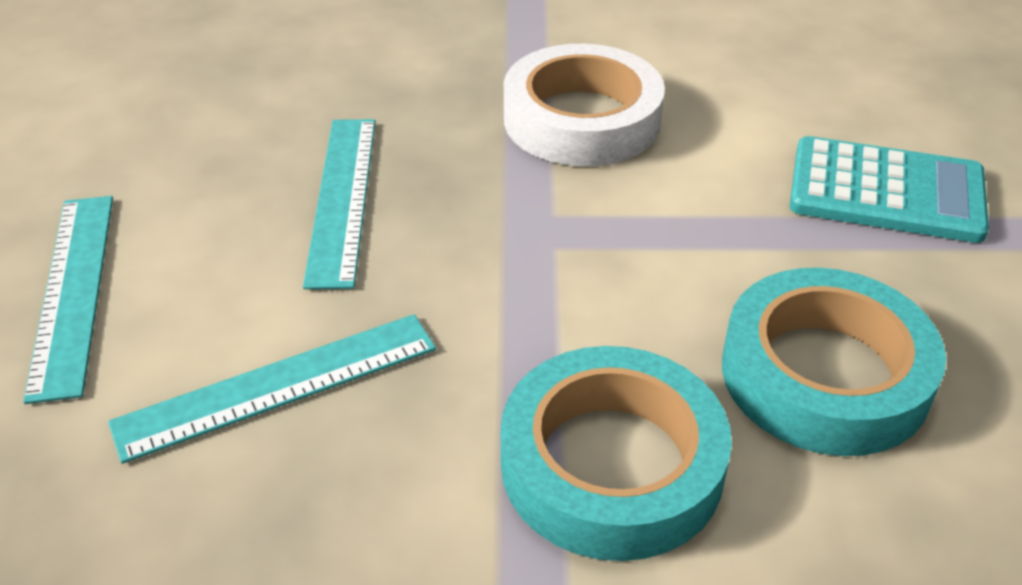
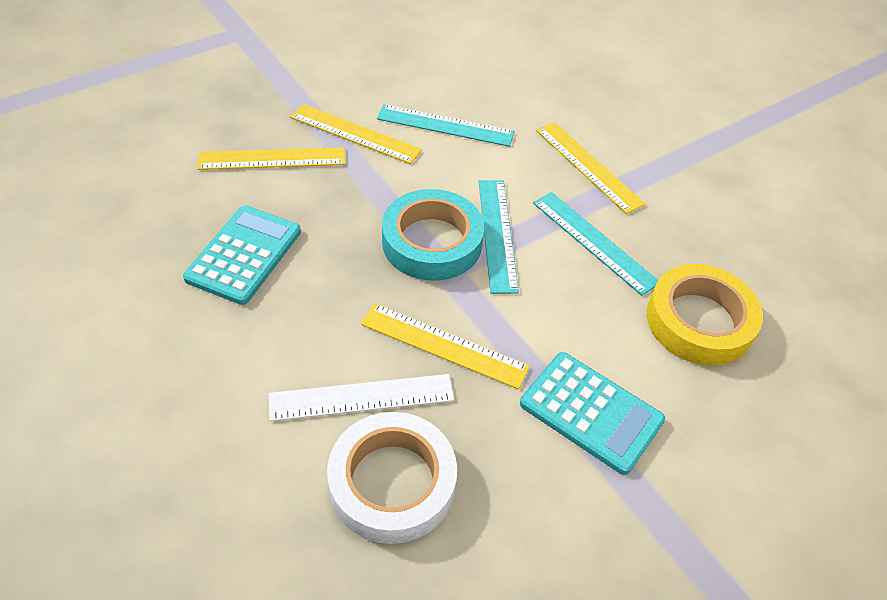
turquoise calculator: [790,136,989,243] = 1 -> [183,205,301,305] [520,352,665,475] = 2
turquoise tape: [501,346,732,561] [722,268,946,456] = 2 -> [382,189,484,281] = 1
white ruler: none = 0 -> [269,374,454,421] = 1
yellow ruler: none = 0 -> [197,147,345,170] [290,104,422,164] [361,303,530,389] [536,122,645,214] = 4
yellow tape: none = 0 -> [646,264,763,366] = 1

